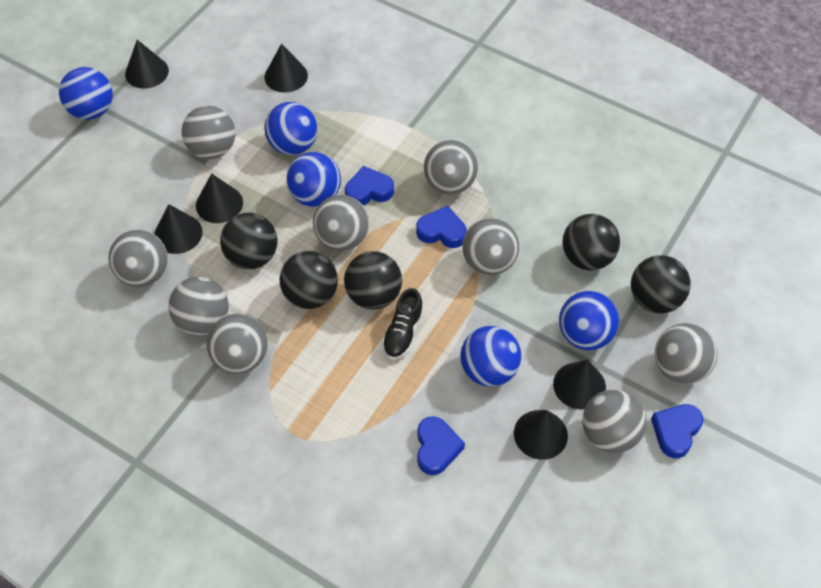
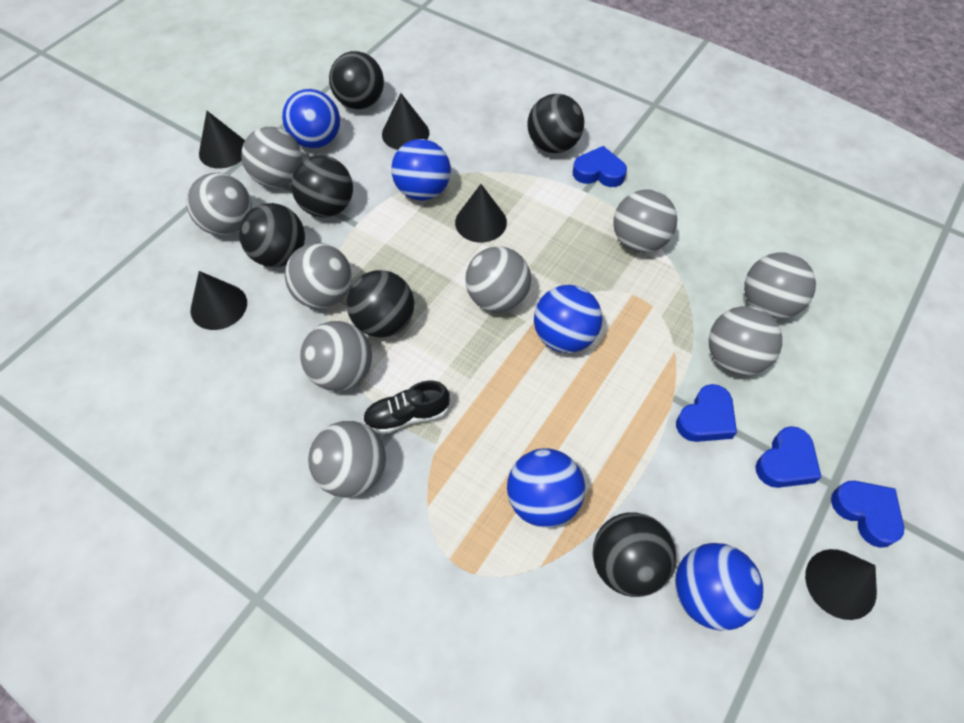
black ball: [220,213,278,269] [279,251,338,309] [344,251,402,309] [562,214,620,271] [631,255,691,314] = 5 -> [239,203,305,267] [291,155,353,218] [329,51,384,109] [347,270,414,338] [528,94,584,153] [592,512,676,597] = 6
black cone: [125,40,169,89] [154,204,203,254] [196,173,243,223] [265,43,308,93] [514,410,568,460] [553,360,606,410] = 6 -> [191,271,247,330] [199,111,245,169] [382,93,429,150] [455,184,507,243] [805,549,877,620] = 5

